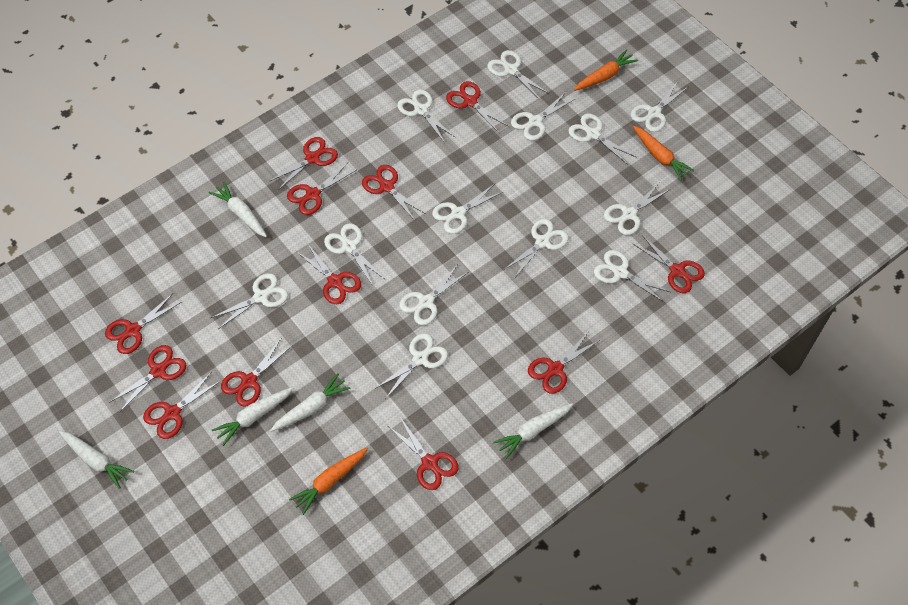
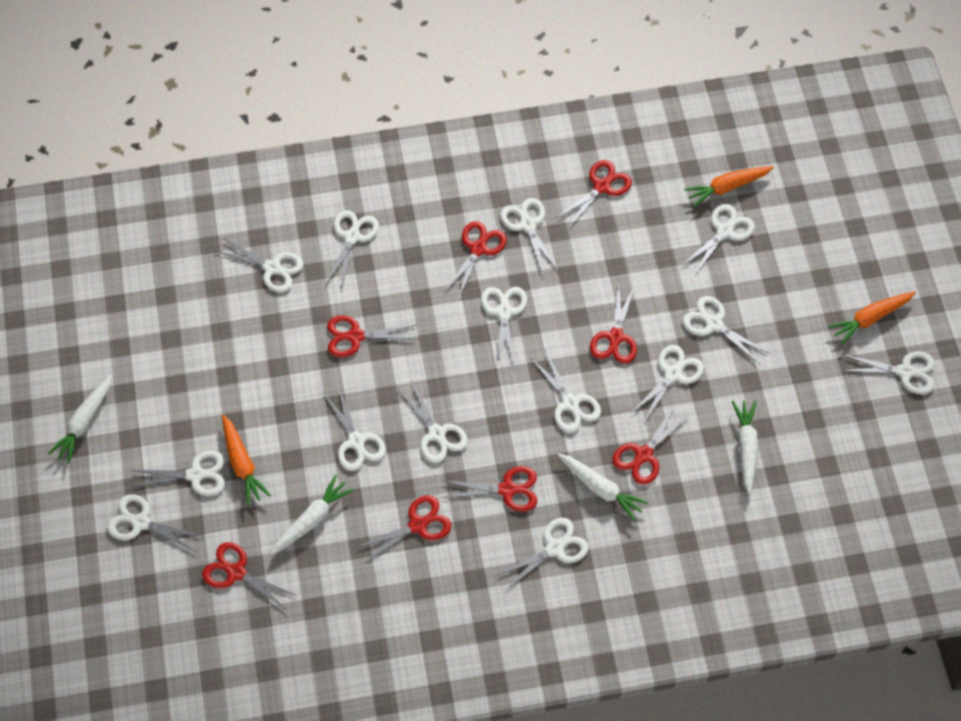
red scissors: [105,293,181,354] [109,345,186,413] [143,373,221,439] [221,339,292,407] [269,137,338,190] [287,163,357,215] [297,244,361,304] [362,165,426,221] [388,417,459,490] [446,81,508,133] [528,333,600,394] [632,234,705,293] = 12 -> [202,542,298,610] [327,315,419,357] [356,495,452,563] [443,466,537,512] [444,221,507,298] [557,160,632,229] [590,283,637,364] [613,405,689,485] = 8
white carrot: [59,431,134,489] [209,181,267,237] [212,387,293,446] [270,373,351,432] [494,403,573,459] = 5 -> [48,375,112,463] [271,475,354,555] [558,454,649,522] [732,401,758,495] = 4
white scissors: [211,273,288,329] [324,223,383,286] [375,333,448,399] [397,89,456,143] [399,266,468,325] [432,184,503,234] [487,50,549,100] [504,219,569,279] [511,92,575,141] [568,114,636,165] [594,250,670,302] [604,183,670,235] [631,81,688,132] = 13 -> [107,494,204,551] [130,451,225,496] [215,238,303,292] [324,387,386,471] [326,210,379,290] [397,380,468,463] [481,287,527,366] [496,518,589,590] [500,198,559,276] [531,350,601,432] [630,345,704,423] [681,204,755,276] [683,296,770,364] [842,351,935,394] = 14

